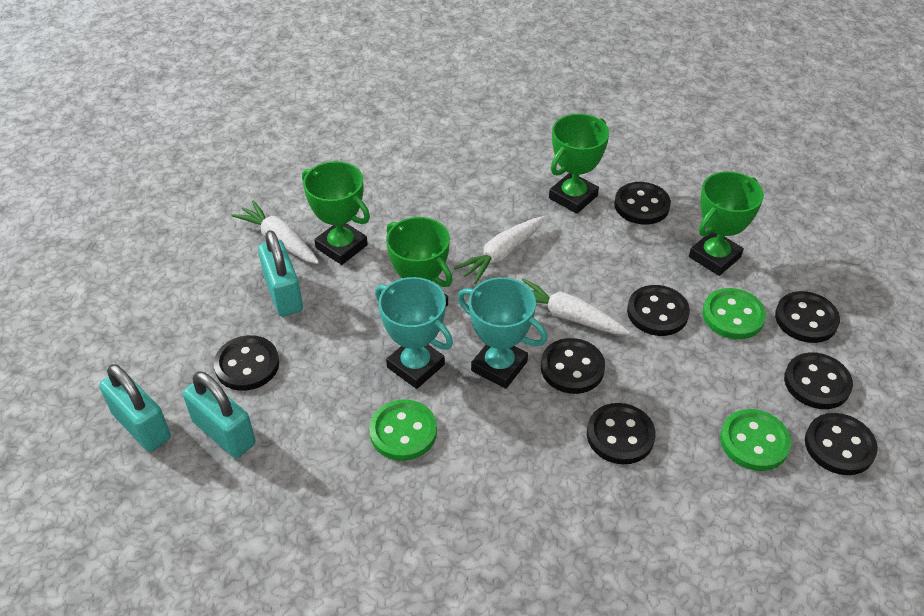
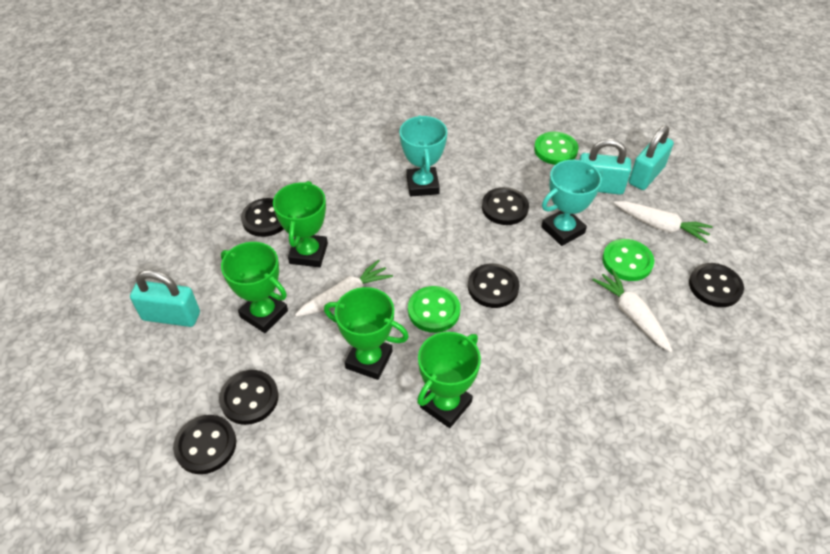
black button: [214,335,279,391] [541,338,605,394] [587,403,656,464] [614,182,671,225] [627,285,690,336] [775,291,840,343] [784,352,853,409] [805,413,878,475] = 8 -> [173,415,236,474] [219,370,279,425] [241,198,284,237] [468,263,520,308] [482,187,529,225] [689,263,744,307] = 6

